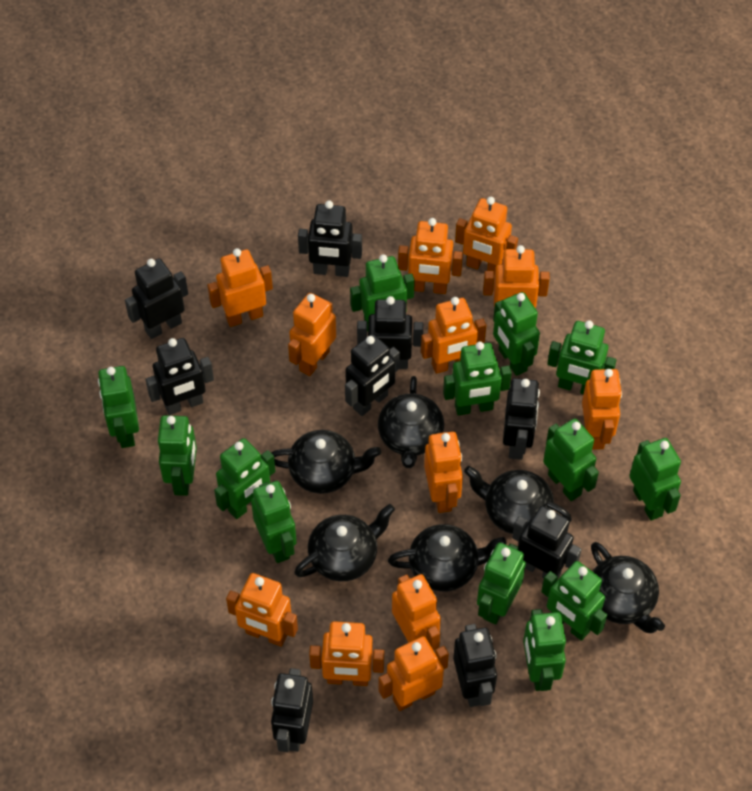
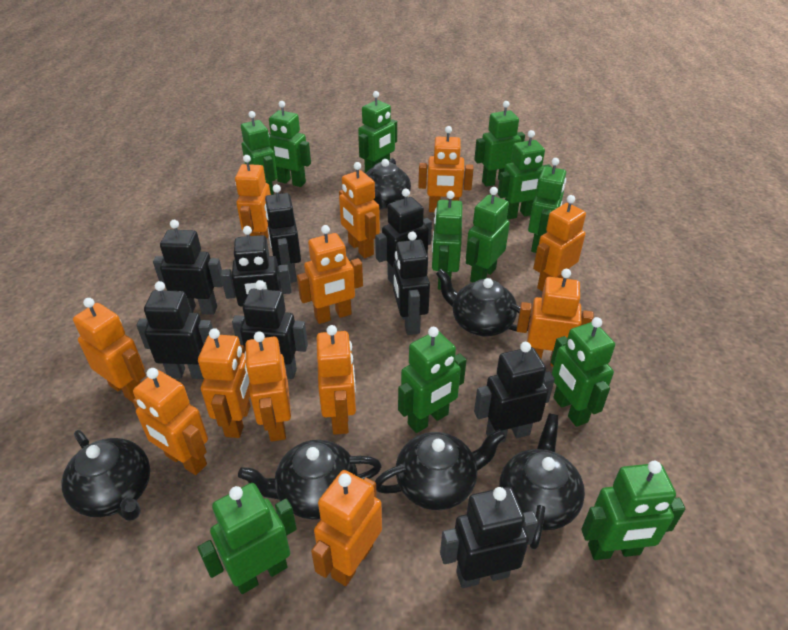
green robot: [98,366,139,448] [158,415,197,496] [214,438,276,519] [251,481,297,563] [350,254,415,331] [443,341,512,416] [477,543,526,625] [493,292,540,376] [523,609,566,691] [541,561,607,641] [543,418,599,501] [547,320,617,395] [629,438,681,521] = 13 -> [197,483,297,594] [241,111,277,195] [269,101,311,187] [358,91,397,173] [398,327,466,433] [432,191,463,290] [466,187,510,283] [474,101,525,187] [498,130,552,220] [528,158,566,253] [551,317,615,427] [581,461,685,560] = 12

